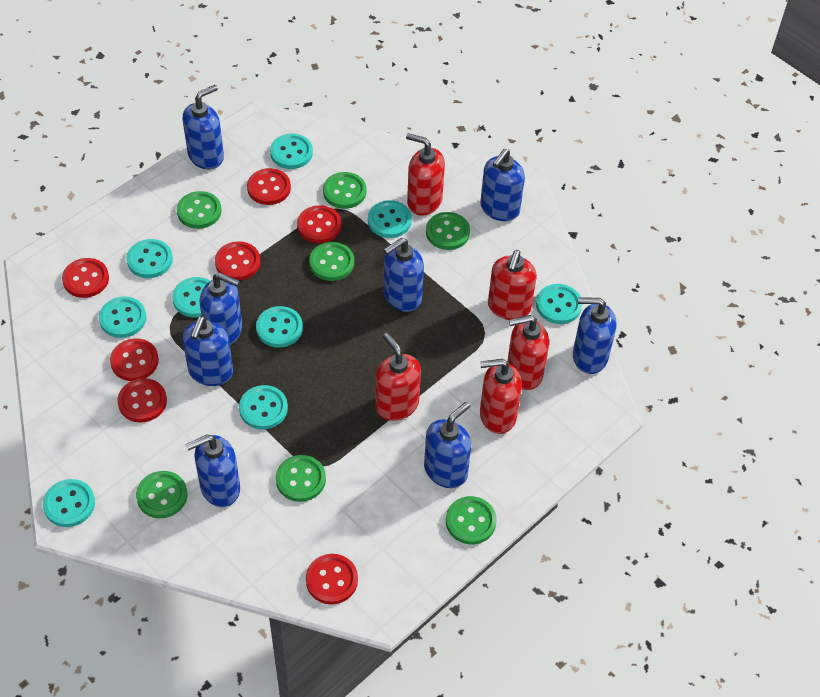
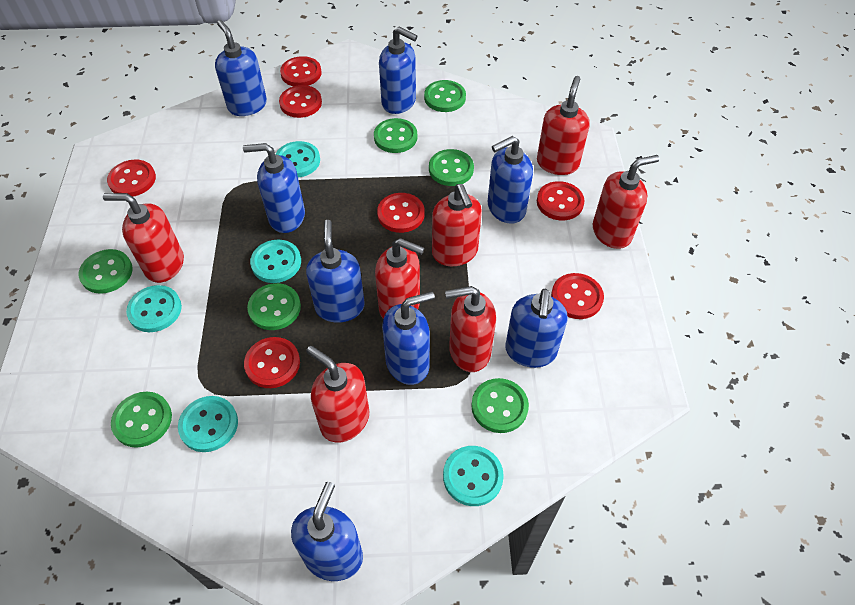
red soap dispenser: [375,333,421,421] [406,133,445,216] [480,359,522,434] [488,250,537,320] [507,315,549,390] = 5 -> [103,193,184,283] [306,346,369,442] [375,238,424,319] [432,184,482,266] [445,286,496,372] [537,76,590,175] [593,155,659,249] = 7
turquoise button: [43,479,95,527] [99,297,146,338] [127,239,173,278] [172,277,210,317] [239,385,288,429] [256,306,303,348] [270,134,313,169] [368,200,412,238] [536,284,582,324] = 9 -> [126,285,182,332] [178,396,238,452] [250,240,301,283] [275,141,320,177] [443,446,504,506] = 5

